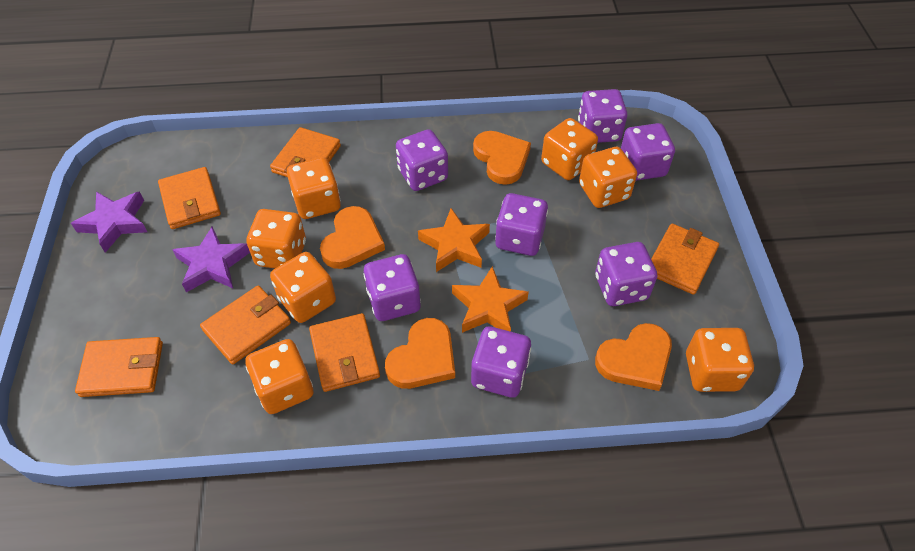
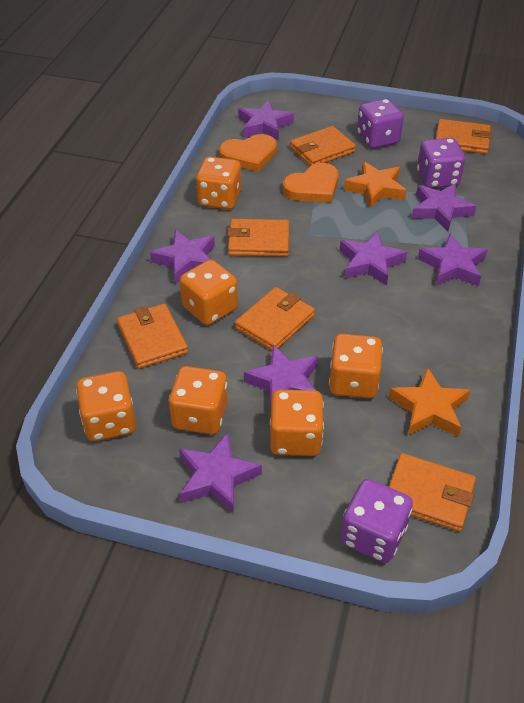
orange dice: [245,339,314,414] [246,209,306,268] [270,252,336,323] [287,157,341,219] [541,118,598,180] [579,147,637,208] [686,328,754,392] = 7 -> [76,371,136,441] [169,366,228,434] [180,260,238,325] [196,157,241,210] [270,390,324,456] [329,334,383,398] = 6
orange heart: [320,206,385,269] [385,318,455,389] [473,131,531,185] [595,323,672,391] = 4 -> [219,134,277,172] [283,163,339,203] = 2
purple dice: [363,254,421,321] [396,129,448,191] [471,327,531,398] [495,193,548,256] [578,89,627,143] [595,242,657,306] [621,123,675,181] = 7 -> [341,479,413,563] [357,98,404,149] [417,138,465,189] = 3
purple star: [71,191,147,253] [172,227,250,292] = 2 -> [150,230,215,284] [179,433,262,514] [238,100,294,140] [244,344,318,409] [340,231,407,286] [412,183,477,231] [418,233,487,286] = 7

